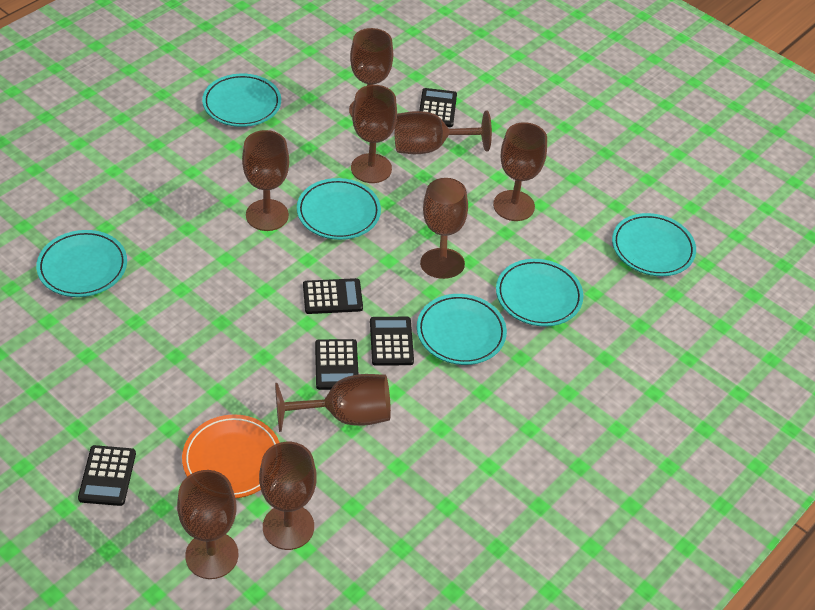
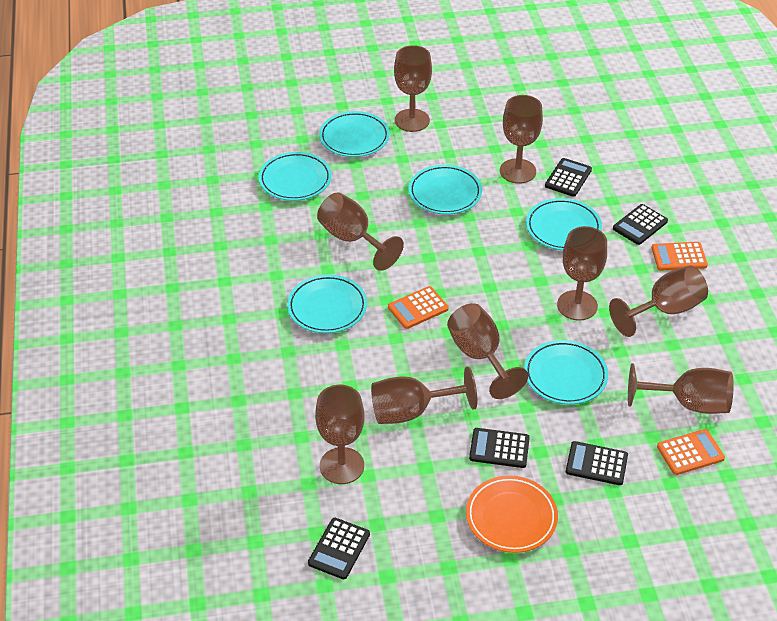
orange calculator: none = 0 -> [388,286,449,329] [652,242,708,271] [657,429,725,475] = 3

